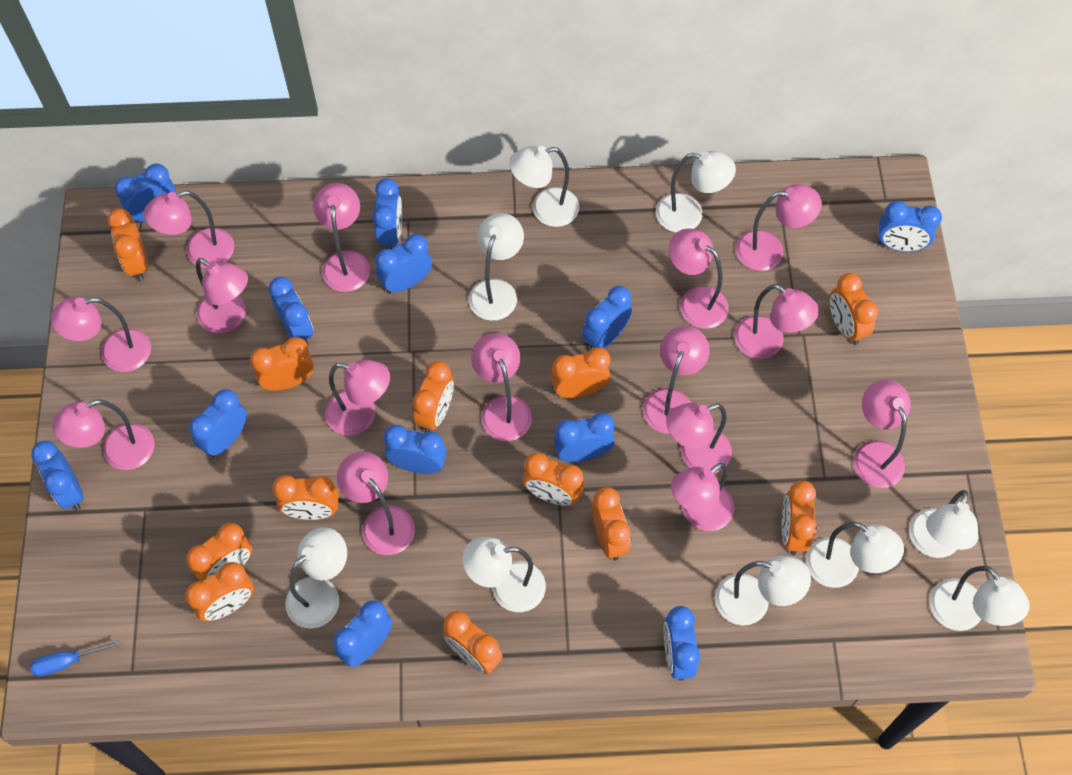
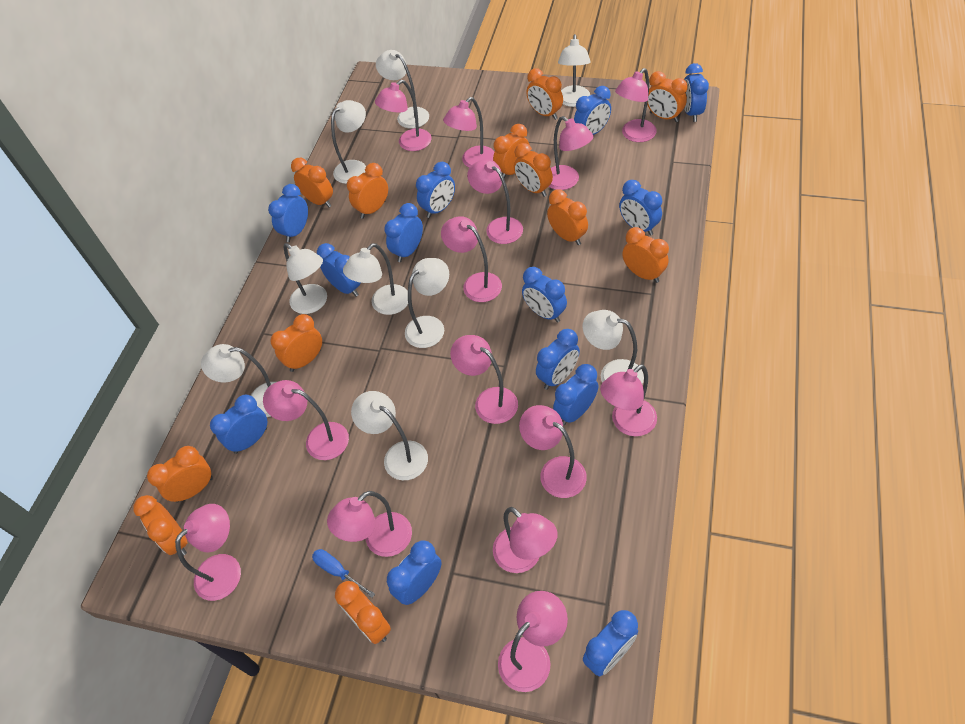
blue clock: [31,441,84,511] [115,164,177,223] [189,389,247,457] [269,277,314,345] [333,600,393,667] [372,178,402,249] [375,234,432,294] [384,425,447,474] [554,413,615,462] [582,286,632,350] [664,606,700,681] [878,201,942,252] = 12 -> [210,395,267,454] [268,184,308,242] [317,243,360,297] [384,203,423,262] [387,540,442,605] [416,162,455,218] [522,267,567,322] [536,329,580,390] [553,364,599,425] [574,86,611,135] [583,610,638,676] [619,180,662,235] [684,63,709,122] = 13
pink lamp: [51,297,151,372] [52,399,155,470] [144,191,234,268] [196,258,248,334] [313,183,370,292] [325,359,390,436] [337,451,415,555] [471,333,532,441] [643,326,709,434] [666,403,732,473] [669,228,729,329] [671,463,734,531] [734,284,819,359] [736,184,822,271] [854,379,911,488] = 15 -> [175,504,241,601] [263,380,349,460] [327,491,412,557] [375,80,432,151] [441,216,502,302] [443,97,494,168] [450,335,518,424] [467,159,523,244] [493,507,558,573] [498,591,568,692] [519,405,587,498] [549,116,593,190] [600,364,657,436] [615,68,657,142] = 14

